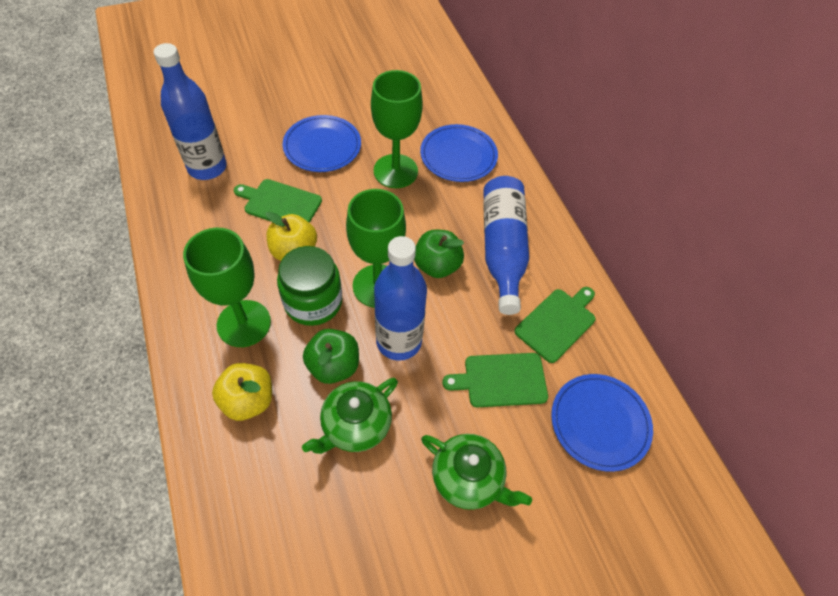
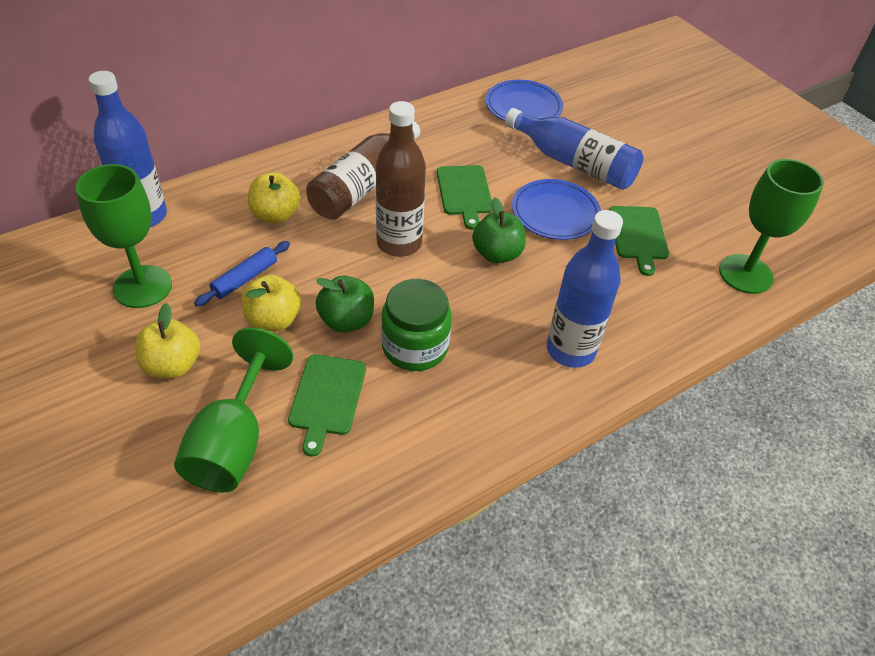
blue plate: [282,115,361,172] [420,124,498,182] [551,374,653,472] = 3 -> [485,80,563,121] [512,179,601,240] = 2
blue rolling pin: none = 0 -> [194,241,290,306] = 1
brown bottle: none = 0 -> [306,121,420,220] [376,101,426,257] = 2
green teapot: [302,378,398,454] [421,434,532,510] = 2 -> none = 0
yellow apple: [212,363,272,421] [266,212,317,261] = 2 -> [135,303,200,378] [241,274,301,331] [248,172,301,224] = 3

